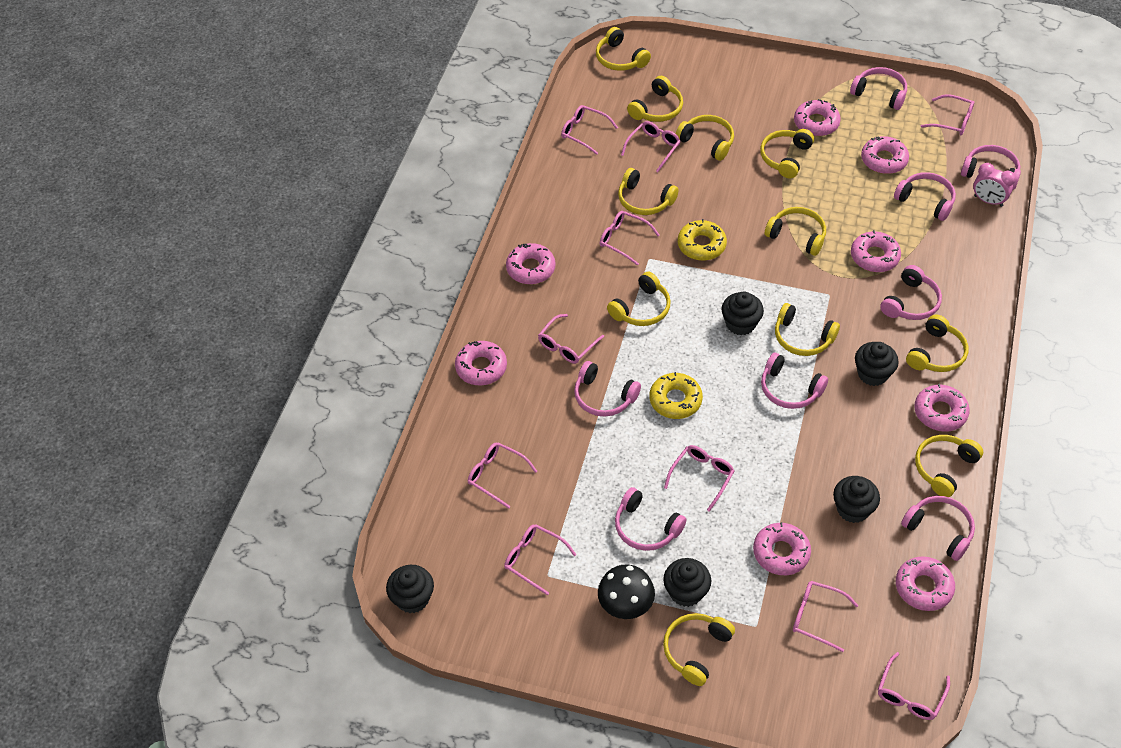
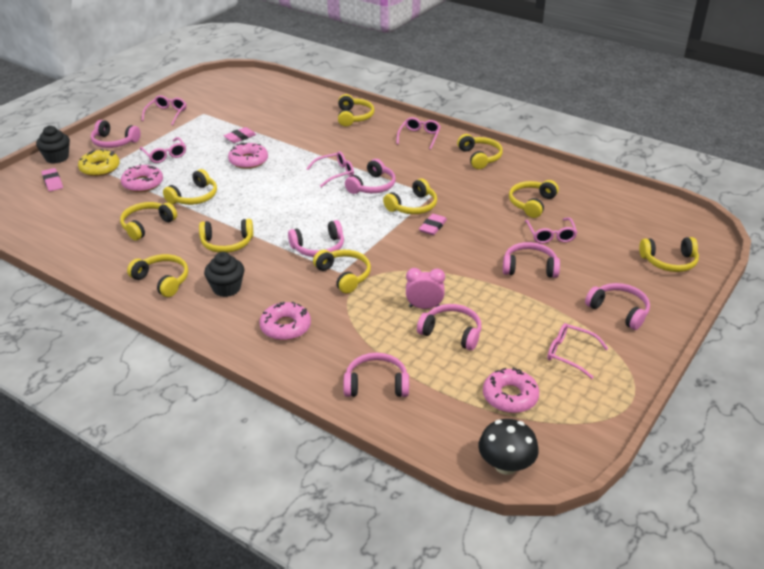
black cupcake: [386,565,434,613] [663,558,711,607] [722,292,764,335] [833,476,880,523] [855,342,899,386] = 5 -> [36,126,70,164] [204,252,244,297] = 2
pink donut: [455,341,507,386] [506,243,555,284] [753,522,811,575] [794,99,841,136] [851,230,901,272] [861,136,909,174] [896,557,955,611] [914,384,970,432] = 8 -> [121,164,163,192] [228,143,268,169] [259,302,311,341] [483,367,539,413] = 4
pink eraser: none = 0 -> [41,168,63,191] [223,127,256,143] [419,214,447,235] = 3
pink glasses: [468,442,537,509] [504,524,577,595] [538,314,604,364] [561,105,618,155] [600,211,659,266] [621,121,681,172] [664,445,734,512] [793,581,859,652] [878,652,950,720] [921,94,974,135] = 10 -> [140,137,186,163] [141,95,187,126] [306,151,354,187] [396,117,441,150] [525,217,577,244] [547,323,609,379] = 6
pink headphones: [574,361,641,416] [615,487,686,551] [761,353,828,409] [850,67,907,110] [880,265,942,320] [894,172,956,221] [901,496,975,561] [961,145,1021,190] = 8 -> [91,120,141,148] [288,220,344,257] [344,353,409,397] [345,159,396,194] [417,304,481,350] [503,242,560,278] [585,283,650,330] = 7
yellow donut: [649,372,703,419] [678,219,727,261] = 2 -> [78,149,120,176] = 1
yellow headphones: [596,27,651,71] [607,272,671,326] [618,168,679,215] [627,76,683,122] [663,613,735,686] [676,115,734,161] [760,129,814,178] [765,207,826,256] [775,303,840,356] [906,315,968,372] [915,435,983,497] = 11 -> [120,202,177,241] [127,254,188,297] [163,169,217,205] [199,219,253,253] [313,250,371,294] [338,94,374,127] [383,178,437,214] [457,134,503,169] [509,180,559,218] [639,237,699,272] = 10

